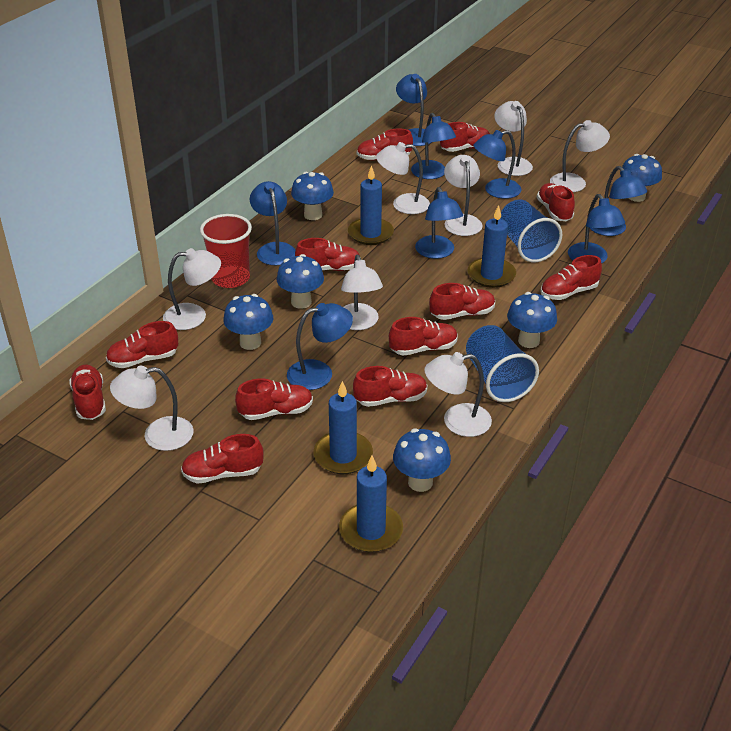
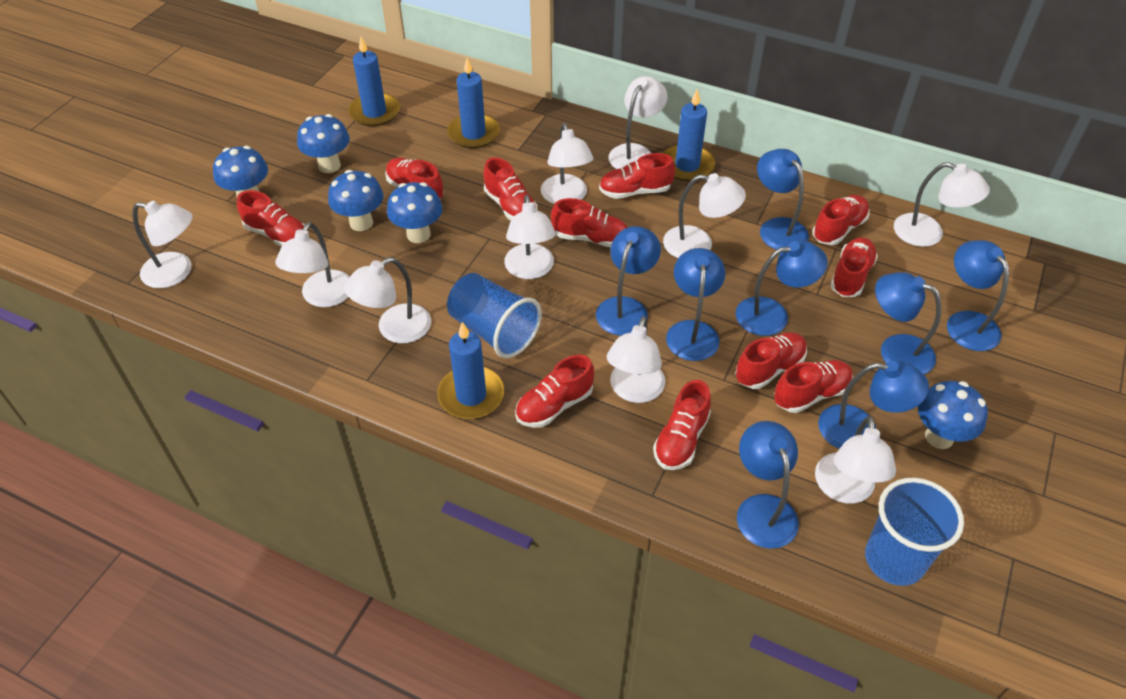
blue mushroom: [223,294,273,350] [277,254,324,309] [291,172,334,220] [393,428,451,492] [507,292,557,348] [620,154,662,202] = 6 -> [213,146,268,196] [297,114,350,173] [328,170,383,231] [387,182,442,243] [918,381,988,449] = 5
red cup: [200,214,252,288] = 1 -> none = 0
red shoe: [69,365,106,420] [106,321,178,368] [181,434,264,484] [235,378,313,420] [295,238,361,271] [353,366,428,407] [357,129,413,160] [389,317,458,356] [429,283,495,320] [440,122,490,152] [537,183,575,221] [540,255,602,300] = 12 -> [237,190,305,247] [385,157,444,199] [484,157,537,220] [515,355,594,428] [551,198,628,247] [599,153,675,199] [653,380,711,470] [735,332,807,389] [774,360,853,413] [812,195,870,245] [830,237,878,297] = 11
white lamp: [110,366,194,451] [163,248,221,330] [341,255,383,330] [376,142,430,214] [424,352,492,437] [444,155,483,236] [494,101,533,176] [550,120,610,192] = 8 -> [132,201,193,288] [275,222,350,307] [344,257,431,343] [504,194,556,279] [541,123,594,204] [607,316,665,403] [609,76,668,169] [663,173,746,258] [815,416,896,504] [894,162,990,247] = 10

